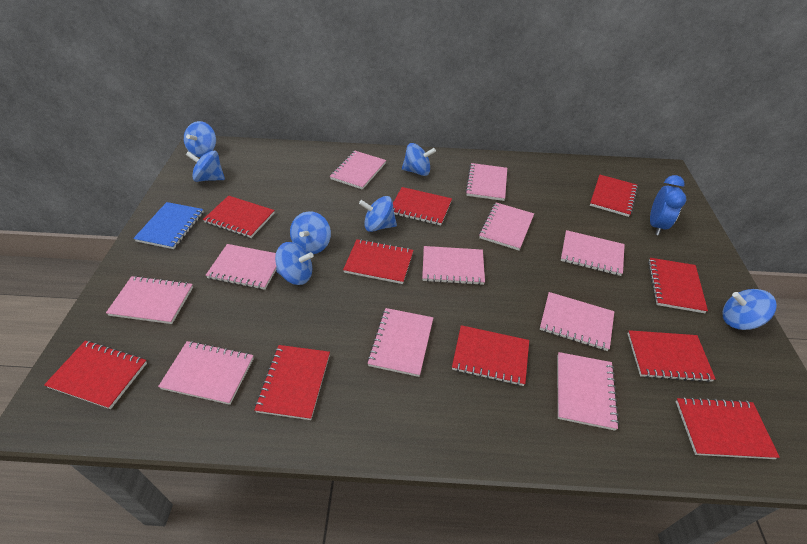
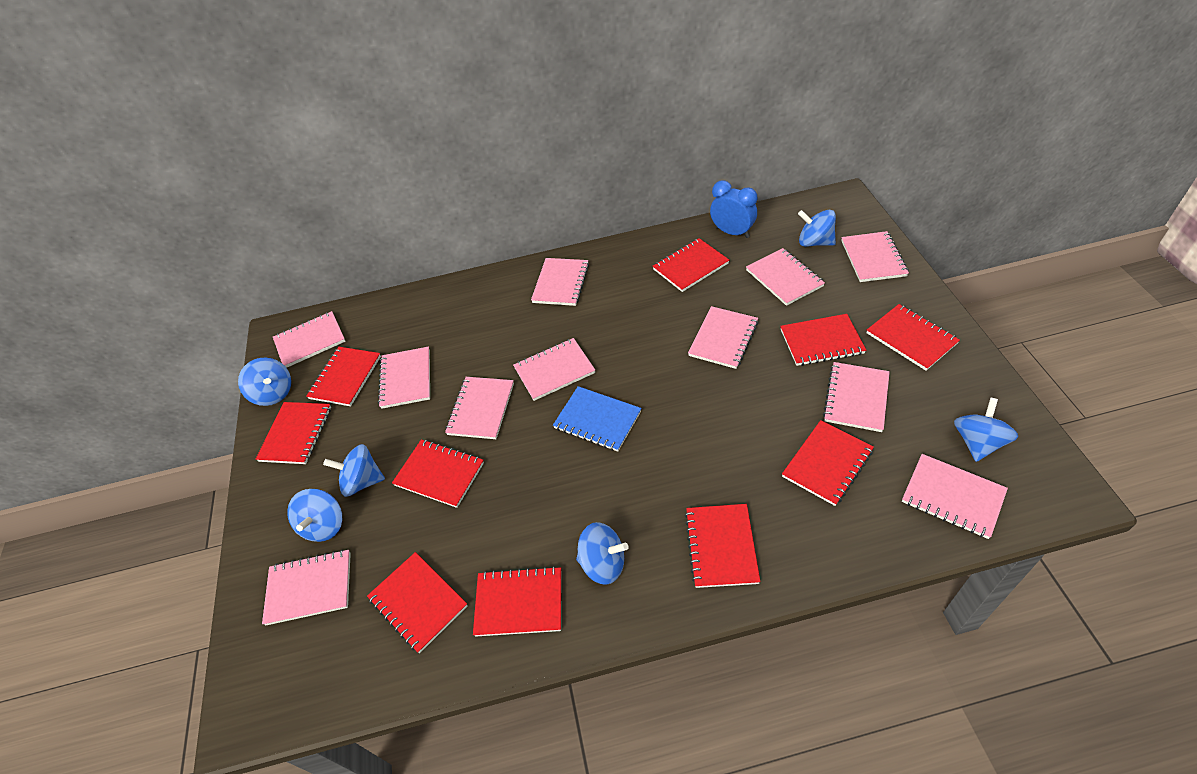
blue spinning top: [184,121,216,157] [186,151,225,182] [275,242,314,285] [290,211,331,254] [359,196,397,232] [402,143,436,176] [722,289,777,330] = 7 -> [238,358,291,406] [287,489,342,542] [323,444,385,497] [576,522,628,585] [798,210,836,247] [954,397,1018,462] = 6

